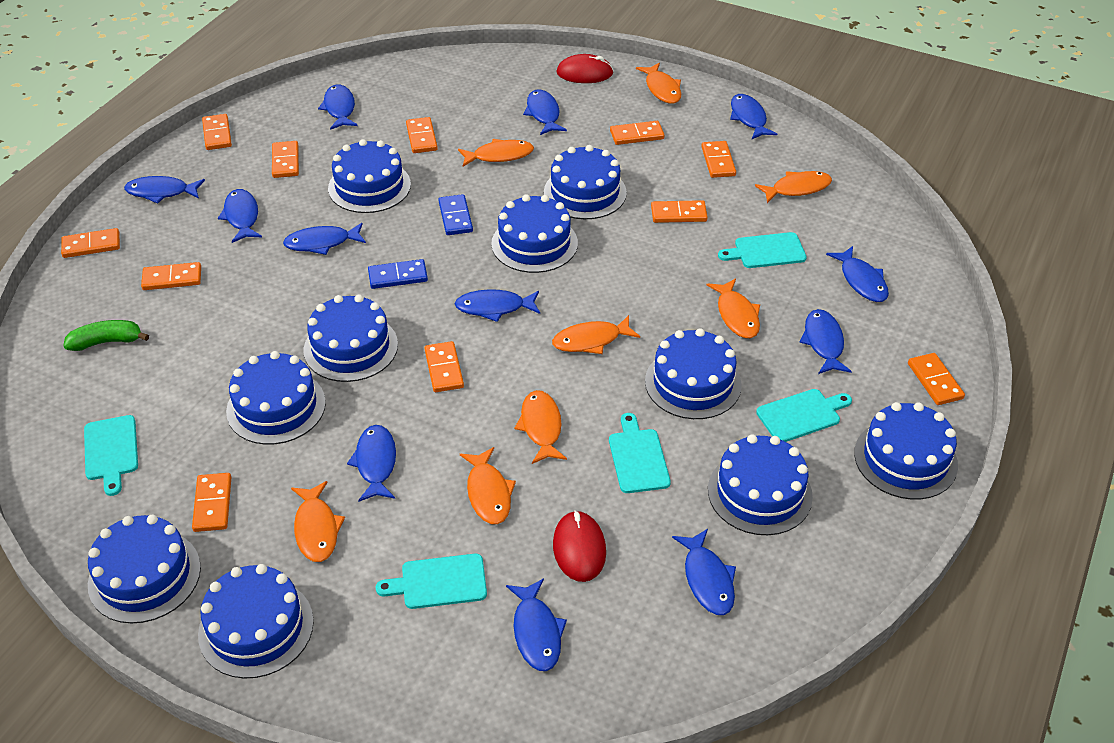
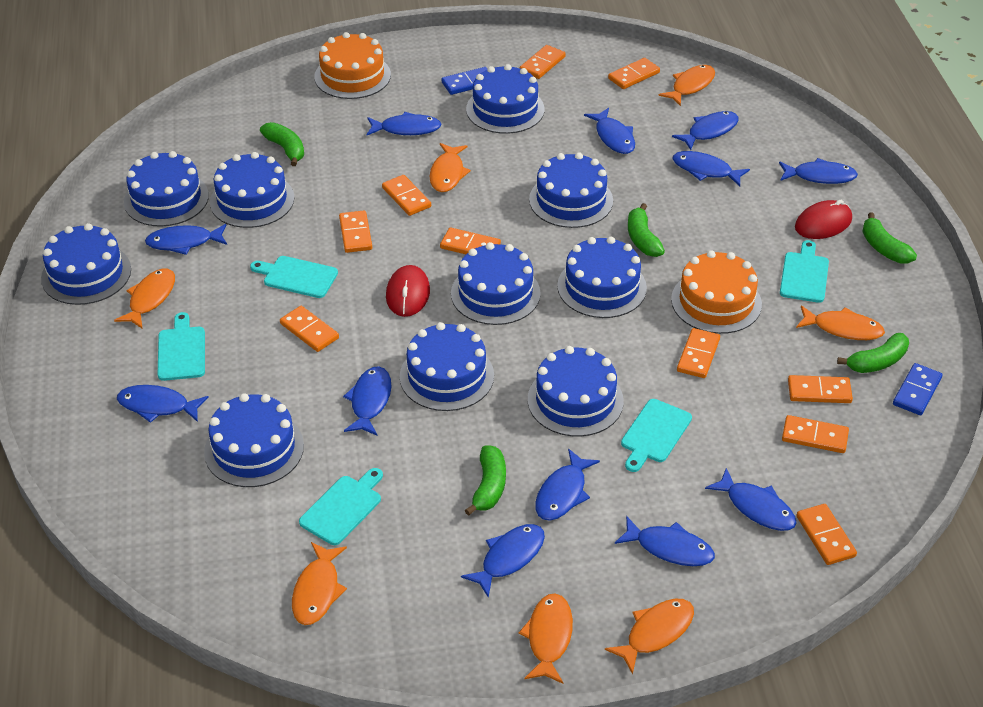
green banana: [63,320,149,351] = 1 -> [260,122,304,166] [465,445,506,516] [628,203,665,257] [837,333,909,373] [862,212,917,263] = 5
orange cake: none = 0 -> [314,32,391,99] [671,250,762,334] = 2
orange domino: [61,228,120,258] [141,262,201,290] [192,473,231,532] [202,114,232,150] [272,141,299,178] [406,117,438,153] [424,341,464,392] [610,121,664,145] [651,200,708,223] [701,141,736,178] [908,353,965,405] = 11 -> [280,306,339,352] [339,211,372,253] [382,175,431,216] [440,228,501,254] [520,45,566,79] [608,58,660,89] [677,328,720,378] [782,415,849,453] [788,375,853,403] [796,504,857,565] = 10
orange fish: [291,481,345,562] [458,139,534,167] [460,447,516,524] [514,390,567,464] [552,315,640,354] [636,63,681,104] [707,278,760,338] [755,171,832,203] = 8 -> [114,268,175,329] [292,542,347,625] [429,143,471,192] [519,593,573,684] [605,599,694,674] [658,65,715,106] [796,305,885,340] = 7

